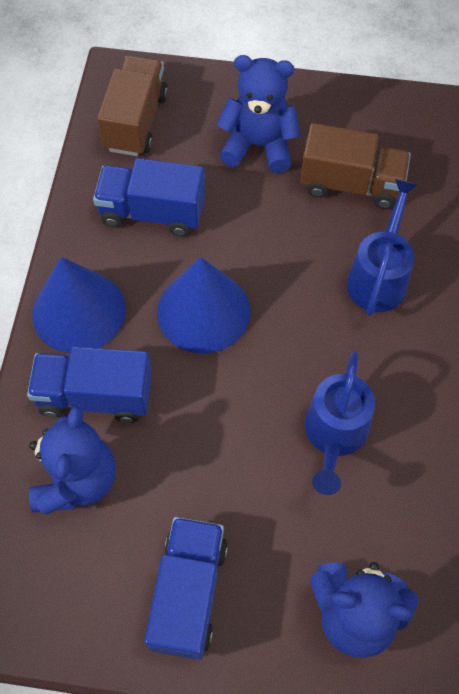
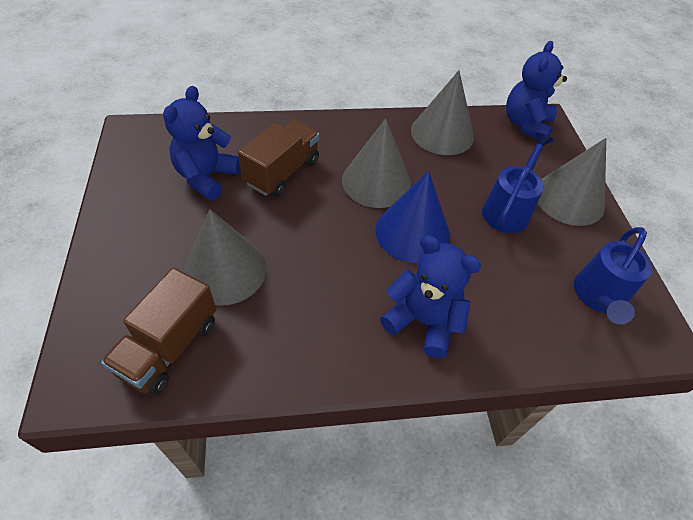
blue cone: [32,257,126,353] [157,257,250,354] = 2 -> [375,171,450,263] = 1
blue truck: [27,346,152,423] [93,158,205,237] [144,517,228,660] = 3 -> none = 0
grey cone: none = 0 -> [184,209,266,306] [342,118,411,208] [411,70,474,155] [537,138,606,226] = 4

